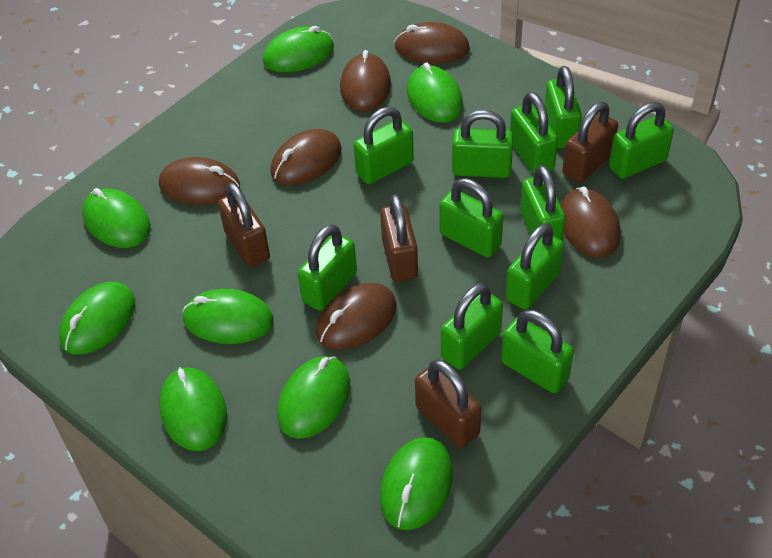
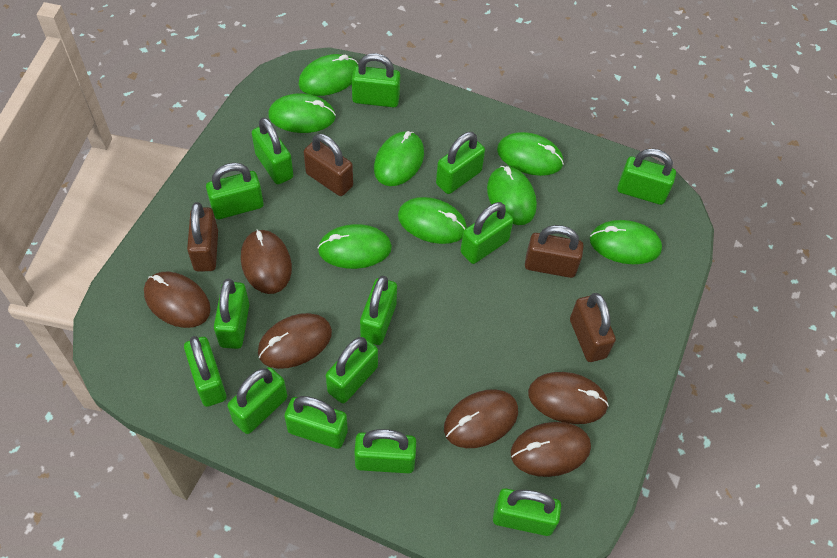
green padlock: [298,224,357,311] [353,107,414,184] [440,178,504,257] [441,283,503,370] [452,110,513,178] [501,310,574,393] [506,223,564,310] [510,92,558,174] [520,165,566,242] [545,66,582,149] [609,102,674,179] = 11 -> [184,336,226,407] [206,163,264,219] [214,279,249,349] [227,367,287,434] [252,117,293,184] [284,396,348,449] [326,337,378,403] [352,53,400,107] [354,429,416,473] [360,276,397,345] [436,132,485,194] [460,202,514,264] [493,488,561,536] [617,148,676,205] = 14

